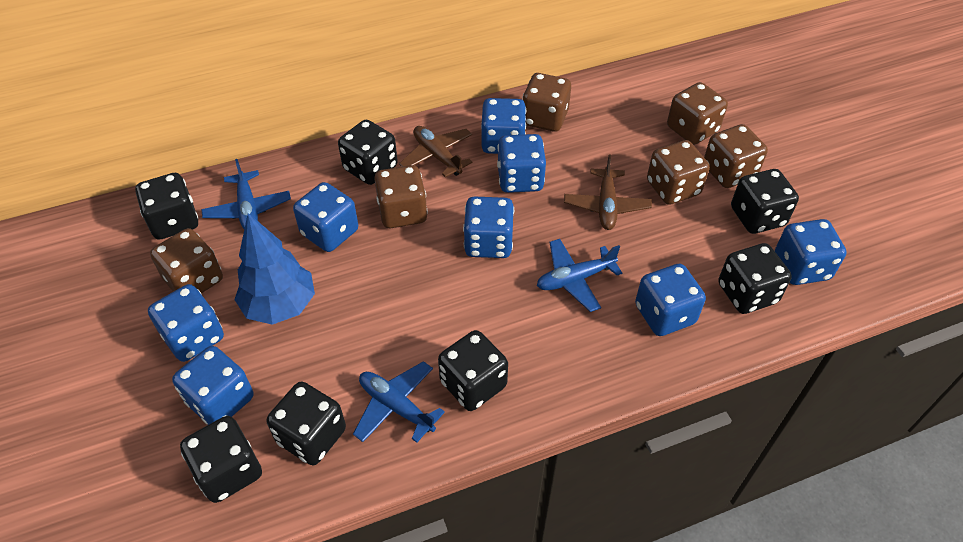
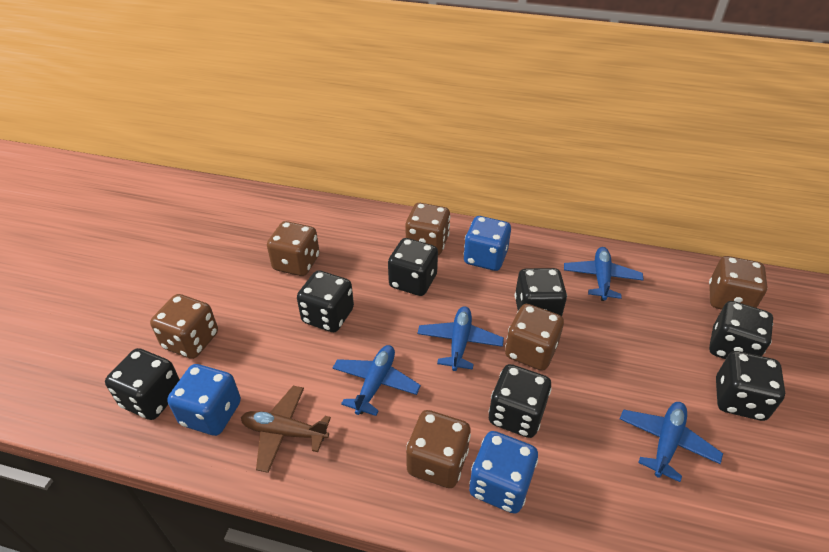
blue dice: [148,284,224,362] [172,346,254,425] [293,182,358,252] [463,196,514,258] [481,98,526,154] [497,134,546,193] [635,264,706,336] [775,219,846,285] = 8 -> [167,364,241,436] [464,216,511,271] [469,431,538,514] = 3
blue plane: [201,159,291,229] [353,361,445,443] [537,239,622,312] = 3 -> [333,345,421,416] [417,306,504,371] [564,247,644,301] [620,402,723,482] = 4
blue tree: [234,213,315,325] = 1 -> none = 0
brown plane: [399,126,472,177] [564,155,652,230] = 2 -> [241,386,331,473] = 1

